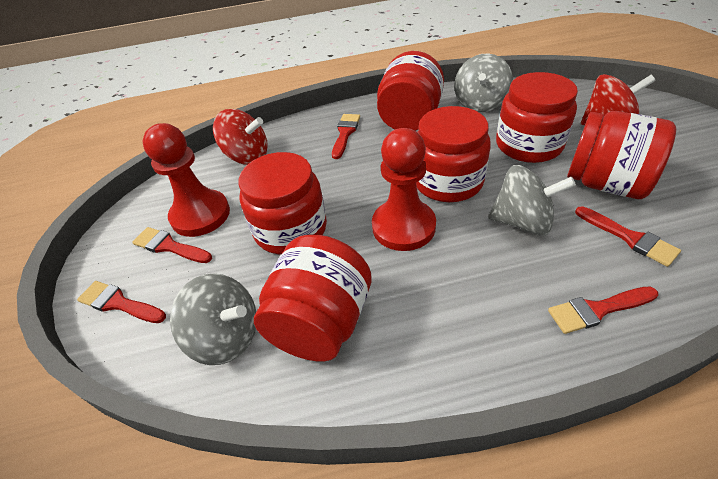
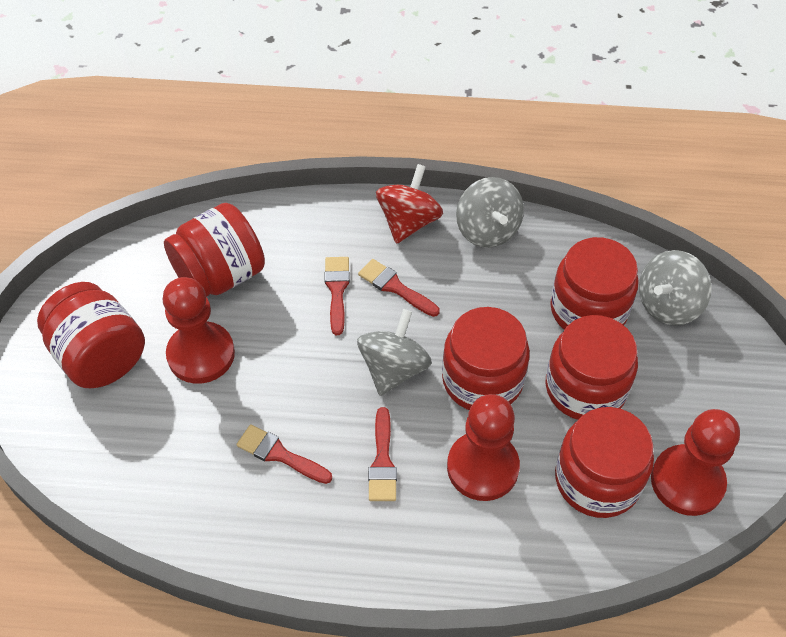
red brush: [77,281,166,323] [132,227,212,263] [332,114,360,159] [548,287,658,334] [575,206,681,267] = 5 -> [236,424,332,484] [324,257,350,335] [358,259,440,317] [368,407,397,501] = 4
red pawn: [143,123,230,237] [372,128,436,251] = 2 -> [162,277,235,384] [447,394,520,501] [651,409,740,516] = 3
red spinning top: [213,109,268,165] [581,74,655,125] = 2 -> [376,164,443,244] = 1

